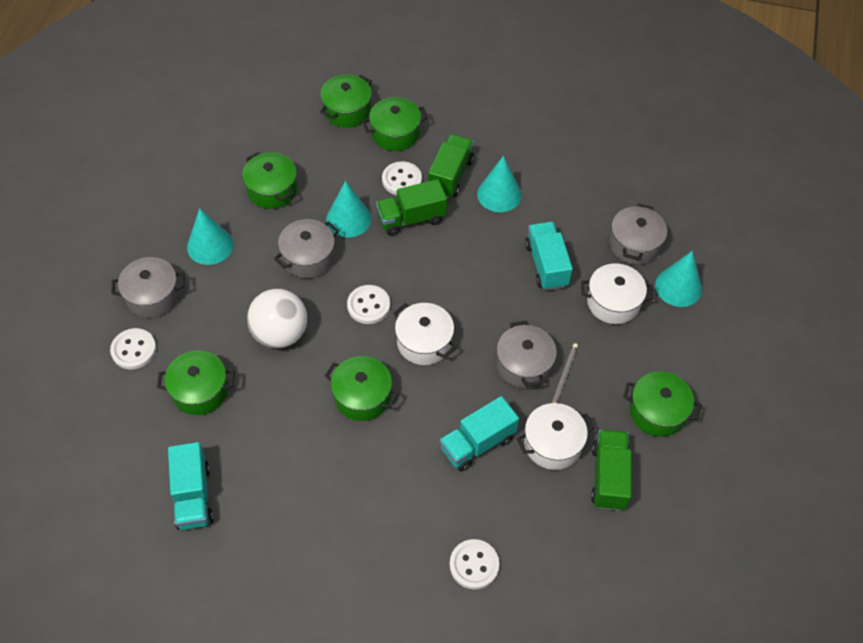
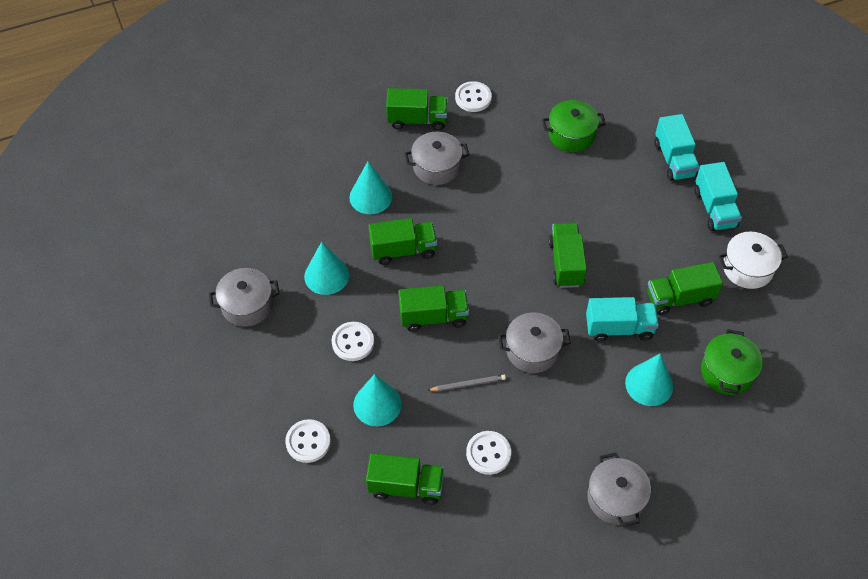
green pot: [157,350,235,415] [242,152,297,209] [320,74,372,128] [325,356,399,421] [362,97,428,151] [623,371,702,437] = 6 -> [542,100,606,152] [701,329,763,395] = 2
green truck: [376,179,447,236] [428,134,474,198] [591,430,631,511] = 3 -> [366,453,444,505] [369,218,437,265] [386,88,448,130] [399,285,469,332] [549,223,587,288] [647,262,723,315] = 6
white ball: [247,289,307,348] = 1 -> none = 0
white pot: [393,303,457,365] [517,403,595,470] [581,263,654,324] = 3 -> [718,232,788,289] = 1

